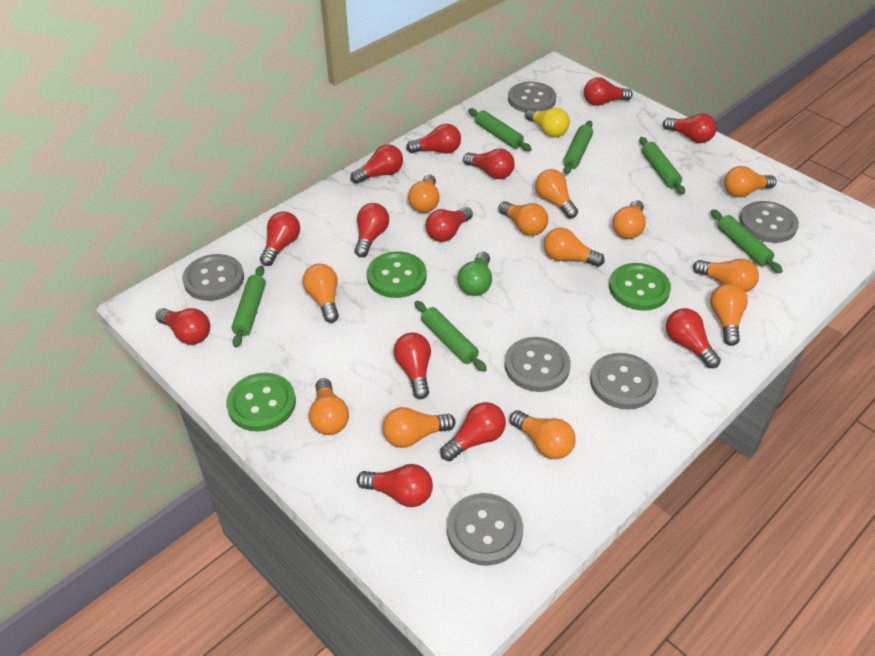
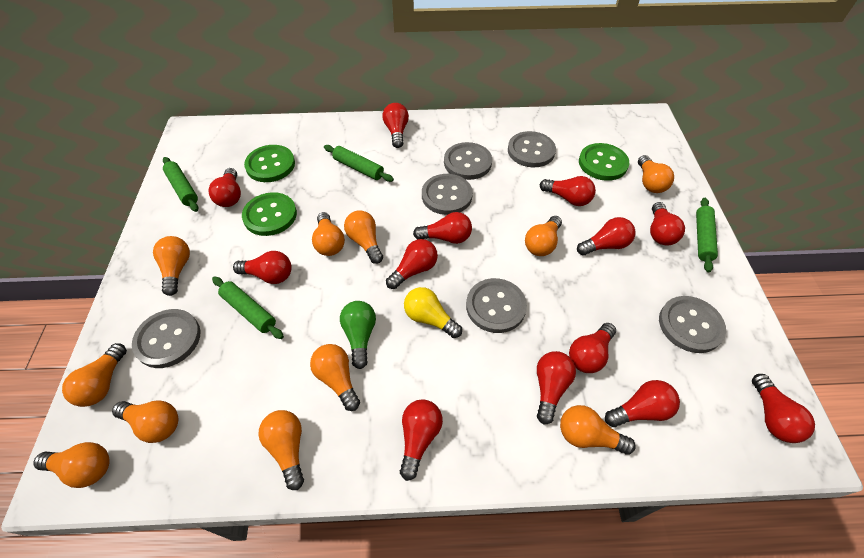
green rolling pin: [232,266,266,347] [415,301,487,372] [468,108,532,151] [563,121,593,174] [639,137,685,195] [711,209,783,273] = 6 -> [163,157,199,212] [212,277,284,339] [324,145,394,182] [696,198,718,272] = 4
orange light bulb: [303,264,339,323] [309,378,349,435] [383,407,456,448] [408,175,440,213] [498,201,548,236] [510,410,576,459] [535,169,578,219] [544,228,605,267] [612,200,646,239] [693,259,759,293] [710,283,748,346] [724,166,776,197] = 12 -> [34,442,110,488] [62,343,127,407] [112,401,178,443] [153,236,190,296] [258,410,304,490] [310,344,360,411] [312,212,345,256] [344,211,383,264] [525,216,562,256] [560,405,636,455] [638,155,674,193] = 11

